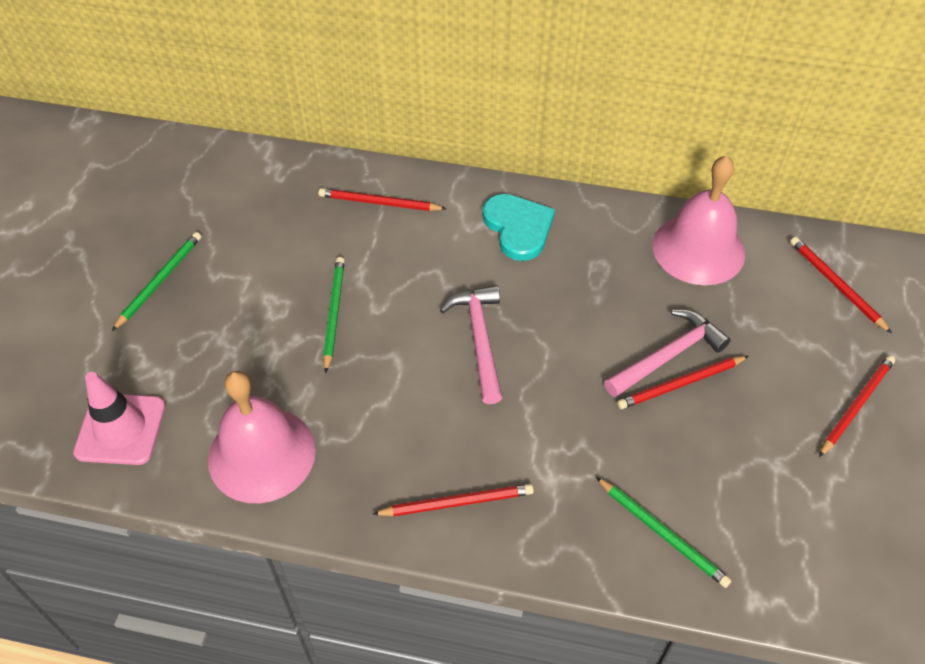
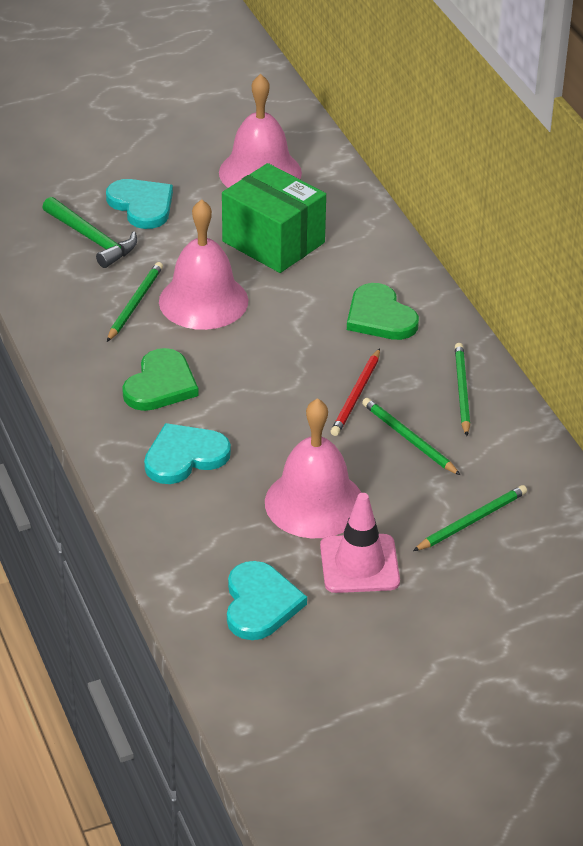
green box: none = 0 -> [222,163,326,273] = 1
green hammer: none = 0 -> [42,197,137,268] = 1
green heart: none = 0 -> [122,348,199,411] [347,283,419,340] = 2
green pencil: [112,232,201,331] [323,257,345,373] [596,477,732,588] = 3 -> [107,262,163,342] [362,398,460,475] [413,485,527,551] [455,343,470,436] = 4
pink bell: [208,371,316,503] [653,156,745,285] = 2 -> [159,199,248,330] [219,74,302,188] [265,398,361,538] = 3
pink hammer: [440,285,502,404] [604,310,731,397] = 2 -> none = 0
red pencil: [318,188,446,211] [373,484,534,516] [617,356,749,409] [790,237,892,333] [819,355,895,457] = 5 -> [331,349,380,436] = 1
turquoise heart: [483,194,555,261] = 1 -> [106,179,173,229] [144,423,231,484] [227,561,307,640] = 3

